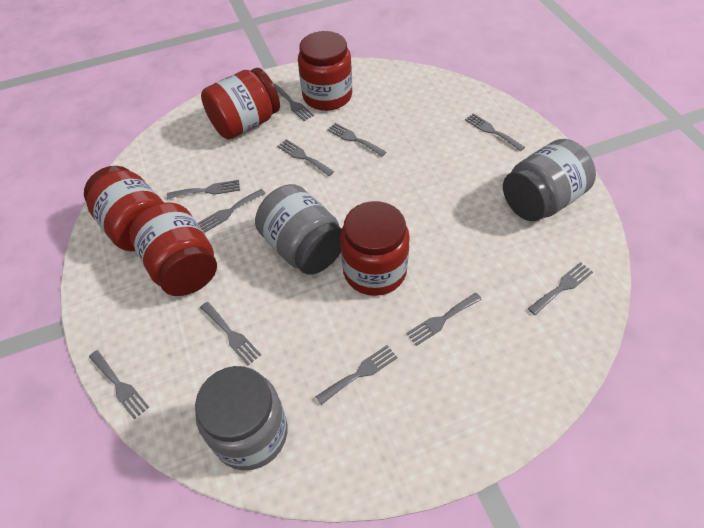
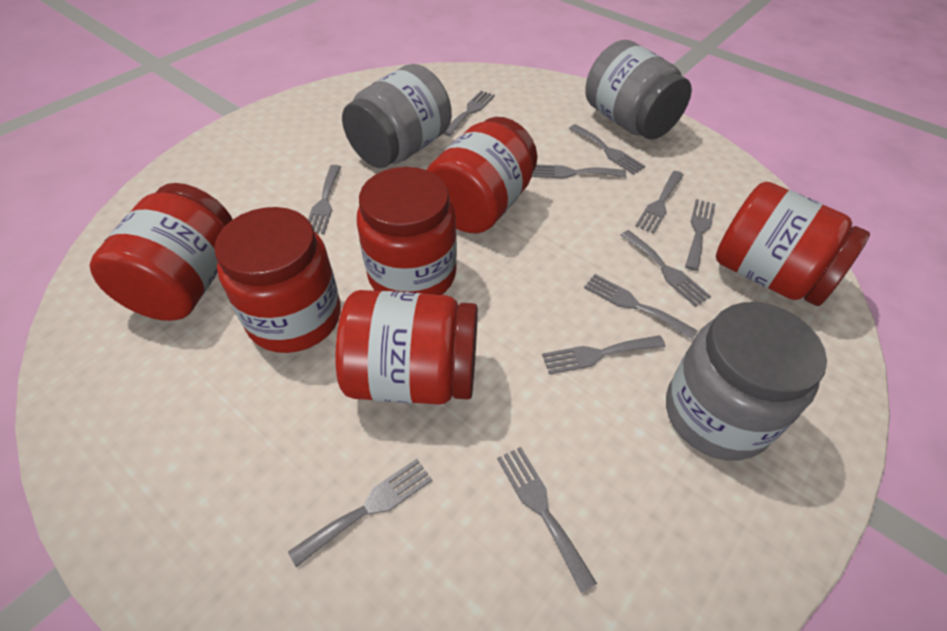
red jar: [84,166,164,251] [129,202,217,296] [201,68,280,139] [298,31,352,111] [340,201,410,296] = 5 -> [90,183,233,321] [214,207,341,353] [336,290,478,405] [357,167,457,295] [427,117,537,233] [716,182,870,306] = 6

